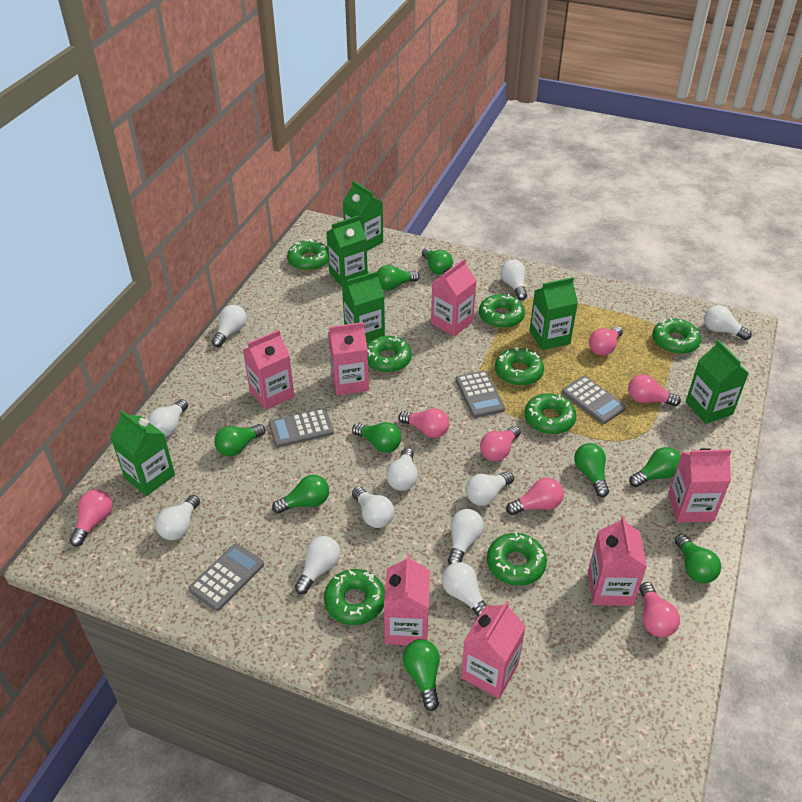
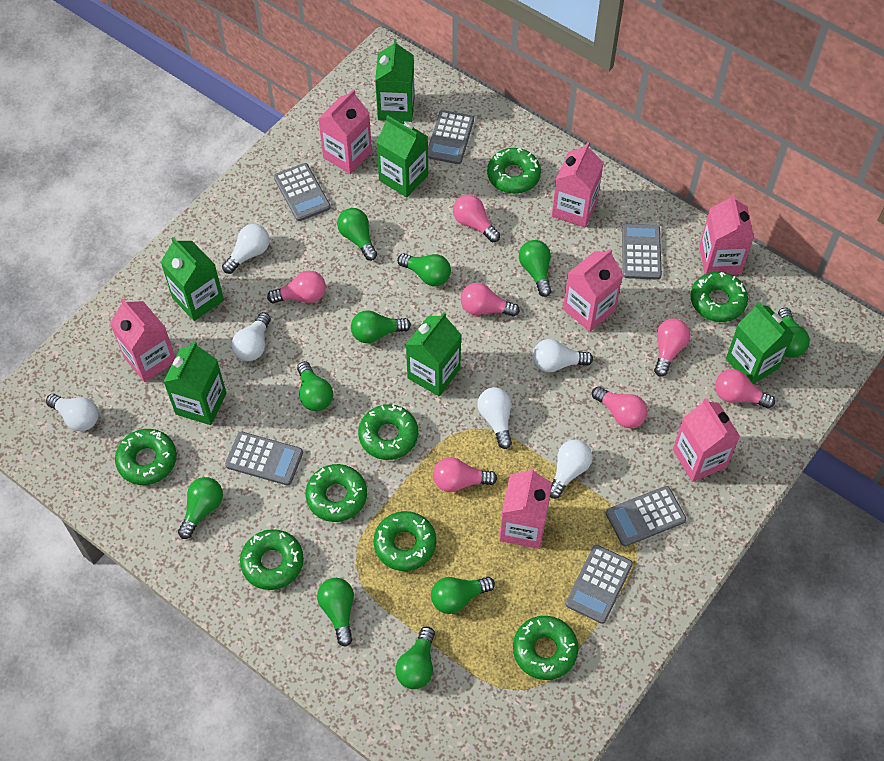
green light bulb: [214,424,265,456] [272,475,329,514] [352,422,401,453] [377,265,420,290] [402,639,440,711] [422,248,453,275] [574,443,609,497] [629,447,680,487] [675,534,721,583] = 9 -> [178,477,223,539] [297,361,333,411] [317,578,354,647] [337,208,377,261] [351,310,411,343] [395,626,435,689] [397,253,451,286] [431,577,495,614] [519,240,552,297] [778,307,810,358] = 10
grey calculator: [189,543,264,611] [269,408,334,447] [455,371,505,418] [562,376,626,424] = 4 -> [225,432,303,486] [274,163,331,221] [428,110,474,164] [565,545,633,624] [606,486,686,547] [622,223,662,280] = 6
white light bulb: [148,399,188,437] [156,495,200,540] [212,305,247,347] [295,536,340,594] [352,486,394,528] [386,448,418,491] [442,562,487,617] [448,509,484,564] [466,472,514,506] [500,260,527,300] [704,305,752,340] = 11 -> [46,394,99,431] [222,224,270,274] [232,312,271,361] [477,387,512,449] [533,339,593,372] [550,440,593,499] = 6

